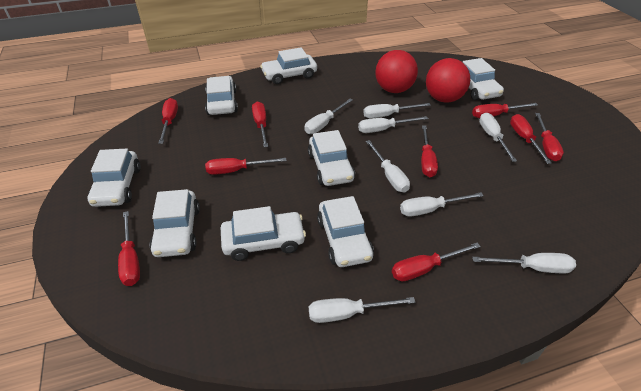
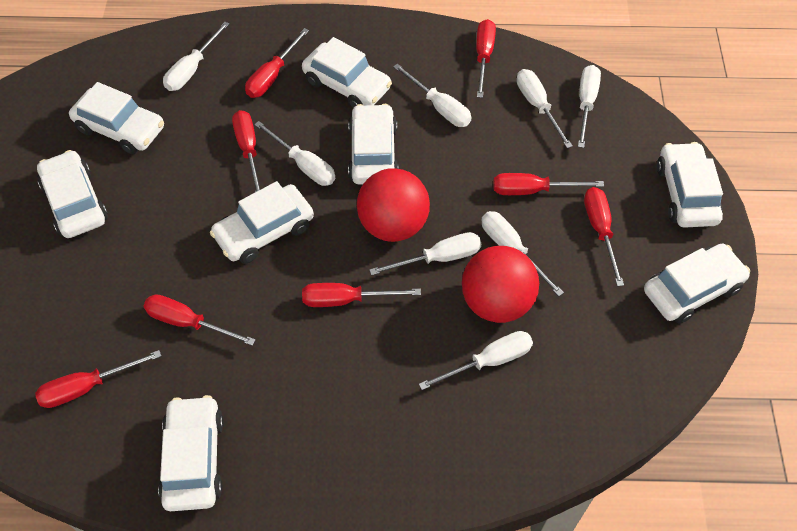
red screwdriver: [118,211,140,286] [158,98,178,144] [205,158,287,175] [252,102,268,147] [392,243,481,281] [421,125,438,177] [472,103,538,118] [510,114,552,164] [535,113,564,161] = 9 -> [35,350,161,408] [144,294,256,346] [232,110,260,192] [245,28,309,98] [302,283,421,307] [476,19,496,98] [493,173,604,195] [584,187,624,287] = 8

